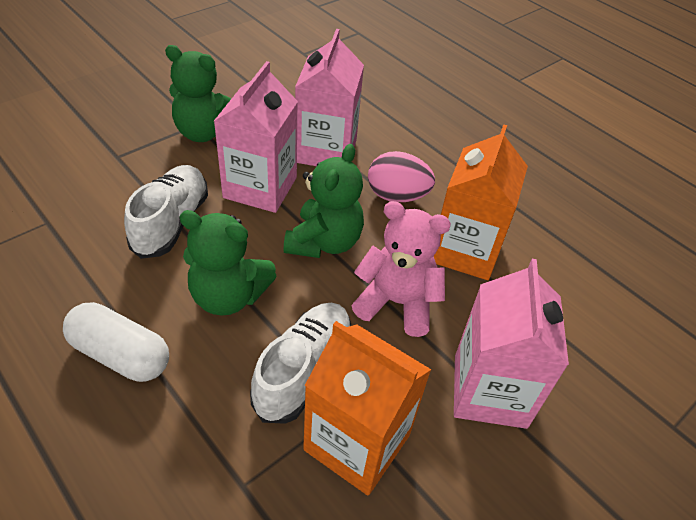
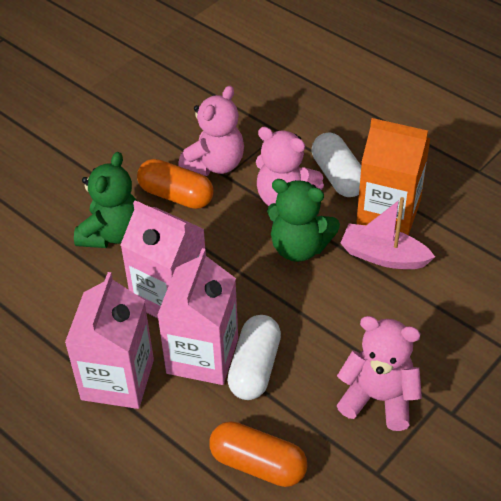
green teddy bear: [165,45,232,142] [179,210,277,316] [284,144,364,258] = 3 -> [74,152,137,248] [267,179,340,262] = 2
orange capsule: none = 0 -> [137,159,214,209] [209,421,308,487] = 2
orange carton: [303,321,431,495] [434,124,528,280] = 2 -> [356,118,431,235] = 1
pink boat: none = 0 -> [341,197,435,269] = 1
pink egg: [368,151,435,202] = 1 -> none = 0
pink teddy bear: [351,201,451,337] = 1 -> [178,86,244,176] [256,127,324,206] [337,316,422,431] = 3
white capsule: [63,302,169,382] = 1 -> [227,315,281,400] [312,132,361,197] = 2
white shoe: [124,165,208,259] [250,303,352,424] = 2 -> none = 0

